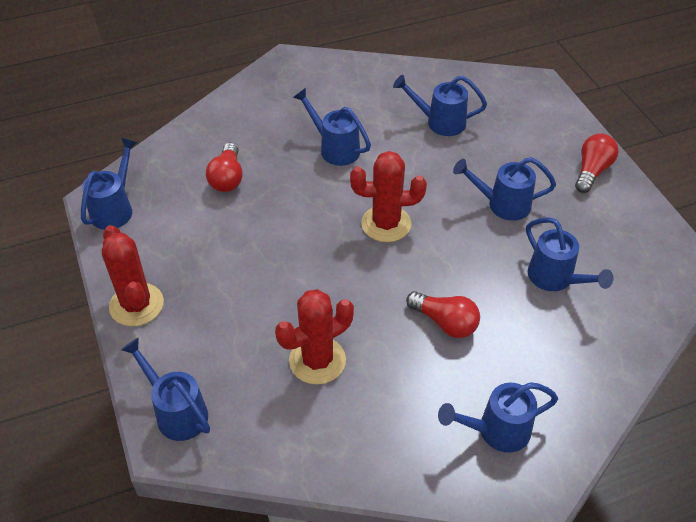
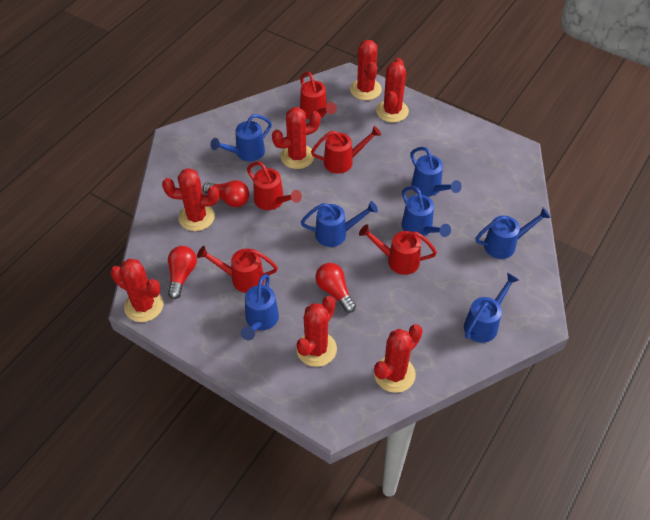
red cactus: [102,225,164,326] [275,289,354,385] [350,151,427,242] = 3 -> [111,259,163,322] [162,168,219,231] [272,107,321,169] [296,296,337,367] [350,40,382,100] [374,324,423,393] [376,58,409,122] = 7
red watering can: none = 0 -> [197,246,278,293] [247,162,302,210] [300,71,337,119] [311,126,381,174] [359,225,437,275] = 5

